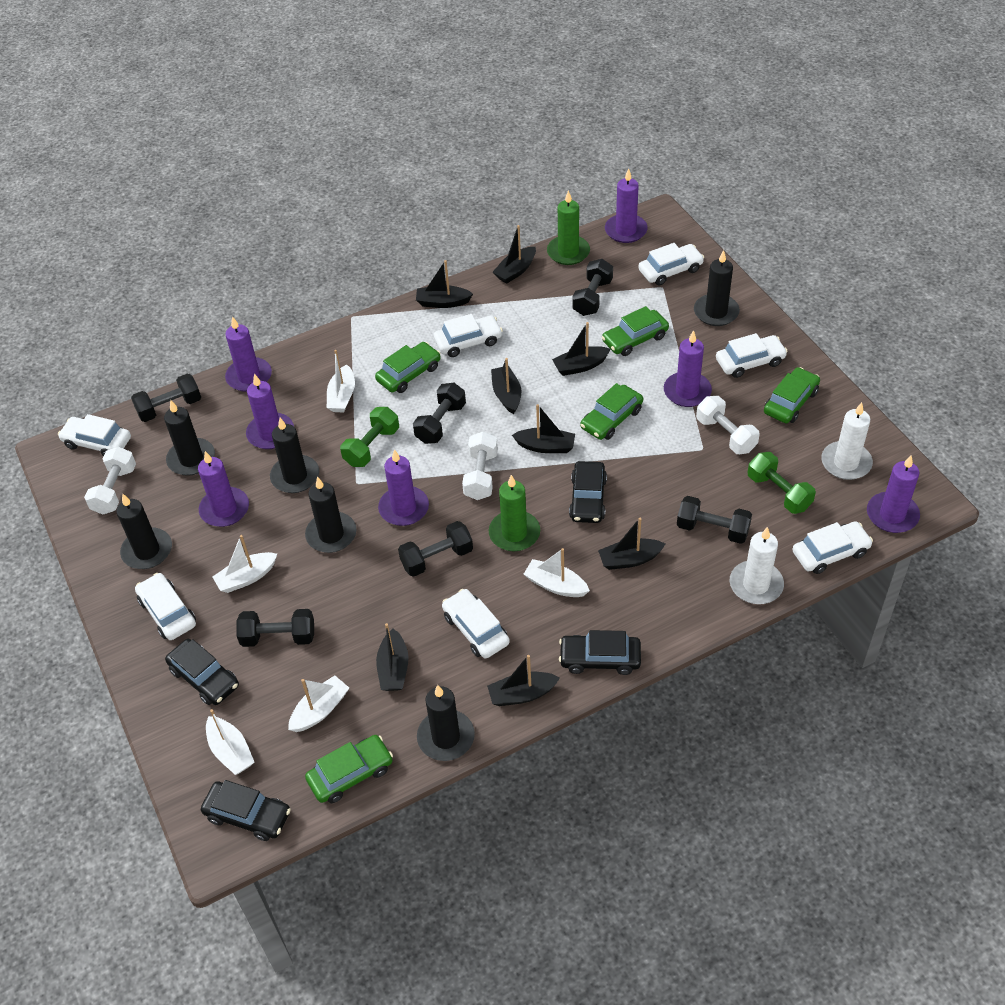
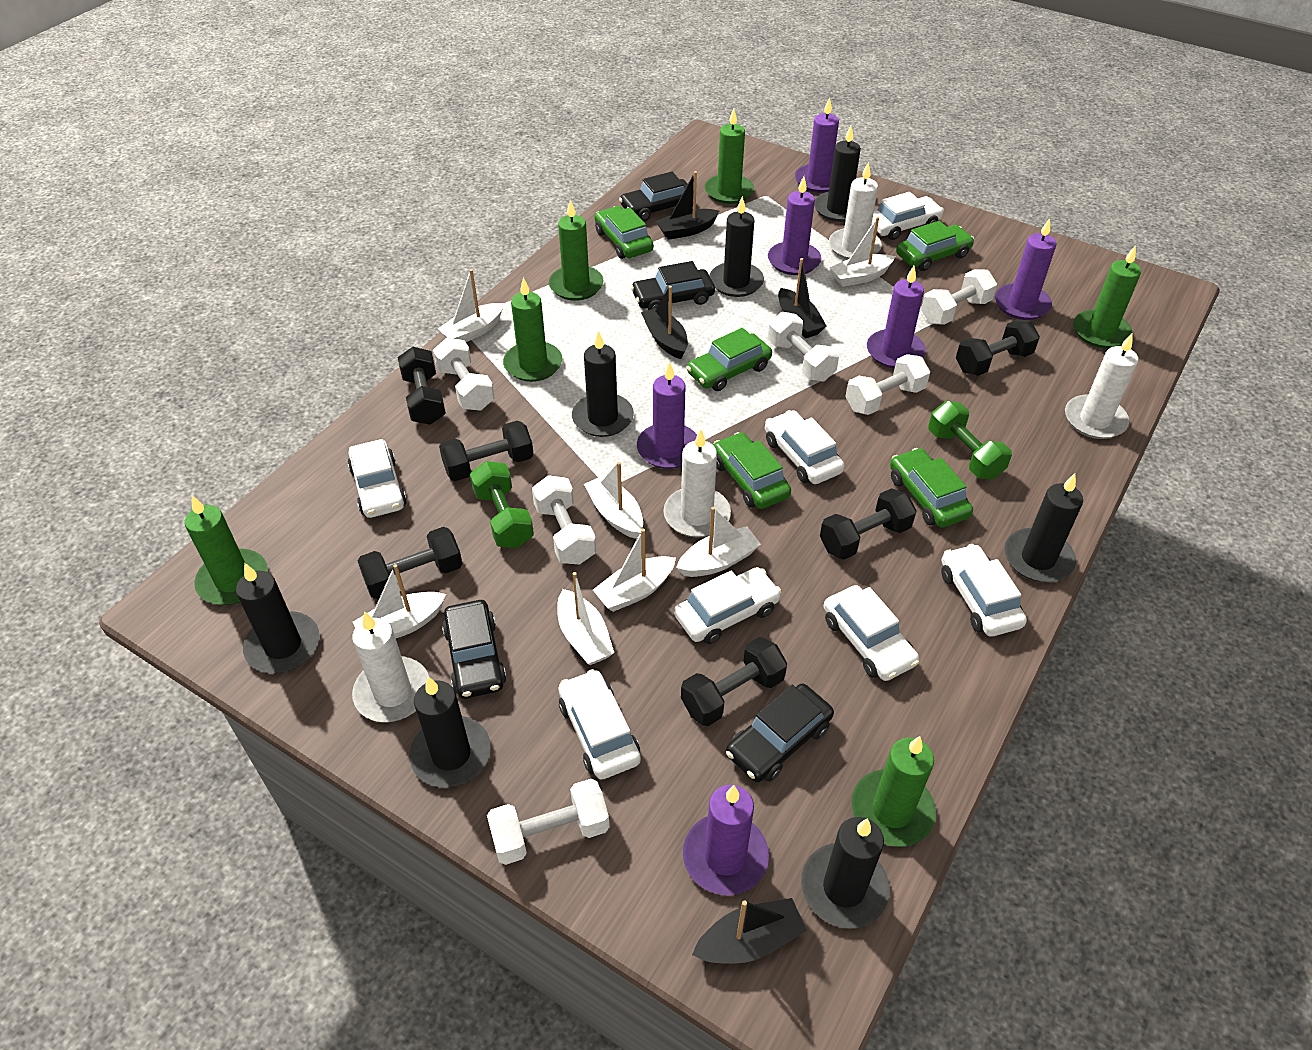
black boat: [376,623,409,691] [416,260,473,308] [487,655,560,706] [491,358,521,414] [493,225,536,284] [512,404,575,453] [552,322,611,376] [598,518,665,570] = 8 -> [641,286,688,359] [656,171,719,240] [692,898,807,964] [778,258,827,338] = 4
black candle: [116,494,172,569] [164,400,215,476] [270,418,319,493] [305,476,357,553] [417,685,475,761] [694,250,740,326] = 6 -> [236,563,319,673] [409,676,491,787] [572,331,634,437] [709,196,764,297] [801,817,890,929] [814,126,861,222] [1004,473,1083,583] = 7
green candle: [489,475,540,551] [547,190,590,265] = 2 -> [185,496,268,605] [503,277,562,382] [549,199,603,301] [704,109,754,204] [851,736,936,847] [1073,245,1141,348] = 6
purple candle: [198,451,249,527] [225,316,272,392] [246,374,294,449] [378,449,429,526] [605,168,648,243] [664,330,712,407] [867,455,920,533] = 7 -> [637,362,697,469] [683,785,769,896] [768,176,821,275] [795,97,839,193] [867,266,926,369] [995,218,1057,320] = 6
white boat: [206,709,254,775] [212,535,277,593] [288,675,349,732] [327,350,355,413] [524,548,590,597] = 5 -> [353,564,446,638] [438,269,504,342] [557,572,614,665] [584,462,643,539] [593,529,676,612] [676,507,761,577] [830,217,895,287] = 7
white candle: [730,527,784,604] [821,402,873,480] = 2 -> [352,611,429,722] [663,429,731,538] [829,162,882,260] [1065,333,1138,439] = 4
white dumbbell: [84,446,136,515] [462,432,498,500] [696,396,760,454] = 3 -> [433,338,495,411] [487,779,610,865] [532,475,596,565] [768,312,839,381] [845,354,930,415] [921,269,997,325] = 6

